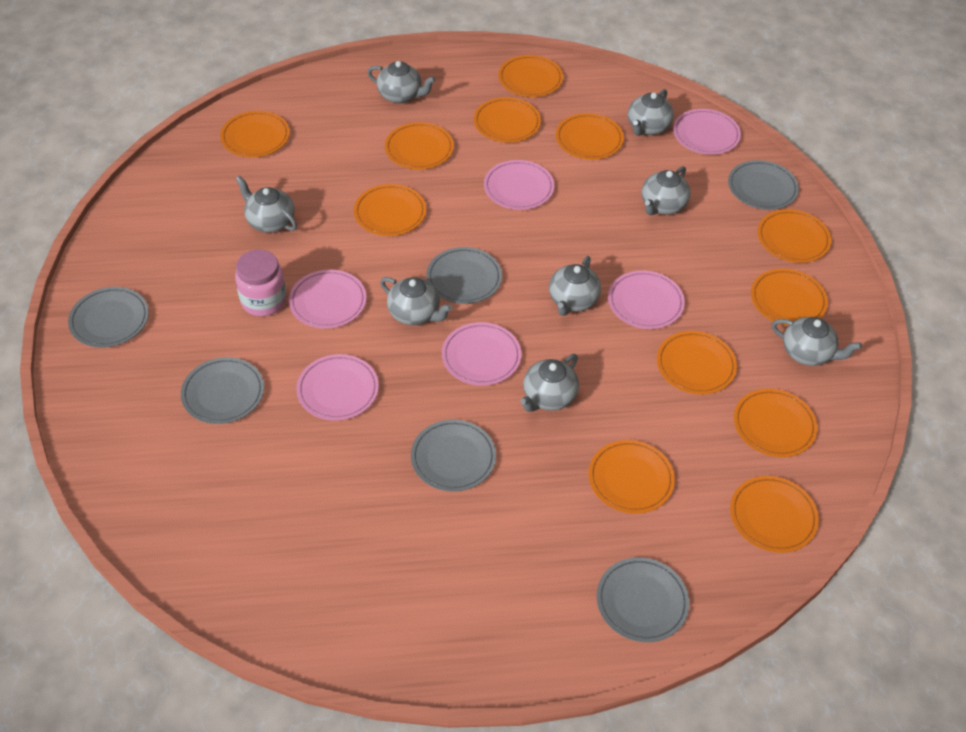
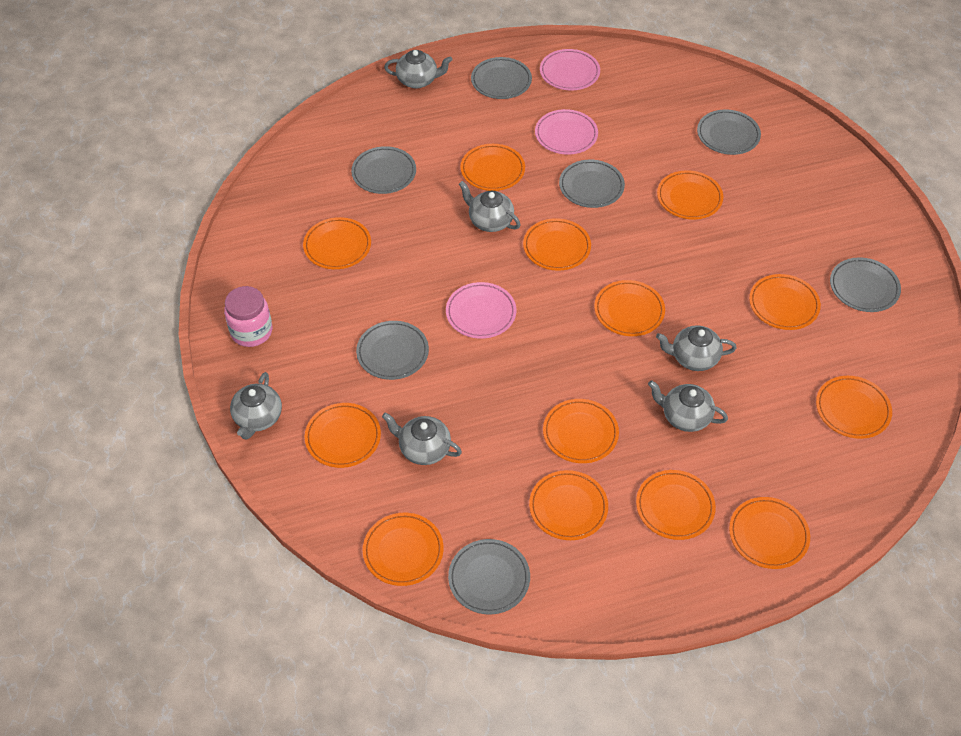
grey plate: [68,287,149,348] [181,357,264,424] [411,420,496,492] [426,247,502,304] [597,557,689,642] [728,160,799,210] = 6 -> [351,146,416,194] [356,321,429,380] [448,539,530,614] [471,57,532,99] [559,160,625,208] [697,110,761,155] [830,257,901,312] = 7
grey teapot: [236,176,297,233] [367,61,436,103] [380,277,452,325] [520,354,579,412] [549,256,601,316] [628,89,674,136] [642,166,690,215] [772,317,862,366] = 8 -> [230,372,282,439] [382,412,462,465] [384,50,452,88] [459,181,520,232] [648,380,728,432] [656,325,737,371] = 6
orange plate: [220,111,290,157] [354,184,426,236] [385,122,454,169] [474,97,541,143] [498,55,563,97] [556,113,624,160] [589,440,675,514] [657,331,737,394] [730,476,819,553] [734,389,817,457] [751,269,828,326] [758,209,831,263] = 12 -> [303,217,371,269] [305,403,381,468] [363,513,444,586] [461,144,525,191] [523,218,591,271] [529,470,608,540] [543,399,619,463] [594,280,665,336] [636,470,716,540] [657,170,723,219] [729,497,810,569] [749,274,821,330] [816,376,892,439] = 13
pink plate: [289,270,366,329] [296,354,379,421] [442,322,521,385] [484,160,554,210] [608,270,685,329] [673,109,741,155] = 6 -> [446,282,517,339] [535,109,598,155] [540,49,600,90] = 3

